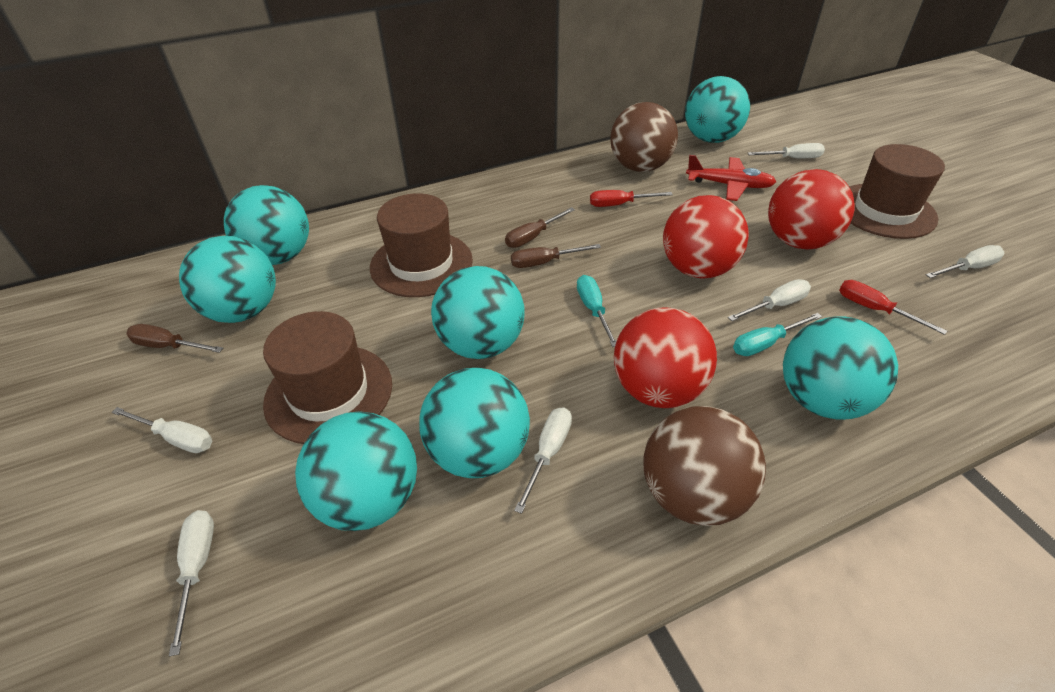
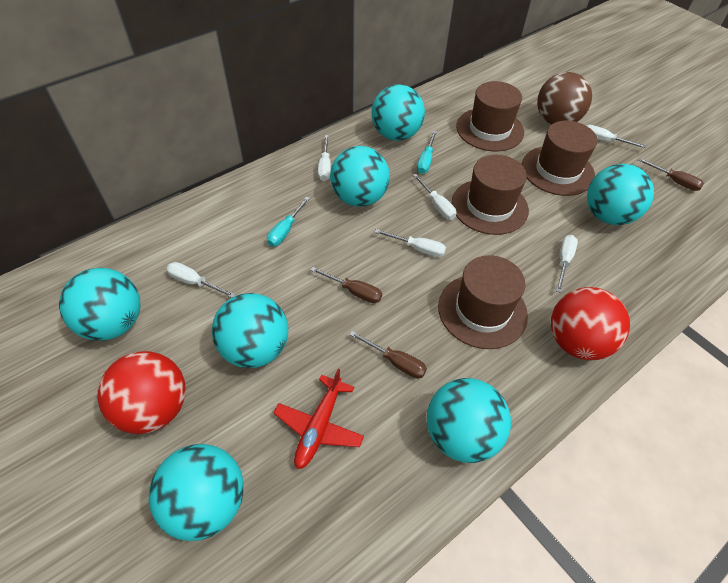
brown ball: [610,102,678,172] [644,406,766,526] = 2 -> [537,72,592,124] = 1
brown hat: [263,311,392,444] [370,193,473,297] [849,144,945,239] = 3 -> [438,255,528,349] [452,155,529,235] [456,81,524,151] [522,121,597,196] = 4
red ball: [614,307,717,408] [663,195,749,279] [768,169,855,250] = 3 -> [98,351,186,434] [551,287,630,360] = 2
red screwdriver: [590,190,673,207] [839,280,947,335] = 2 -> none = 0

